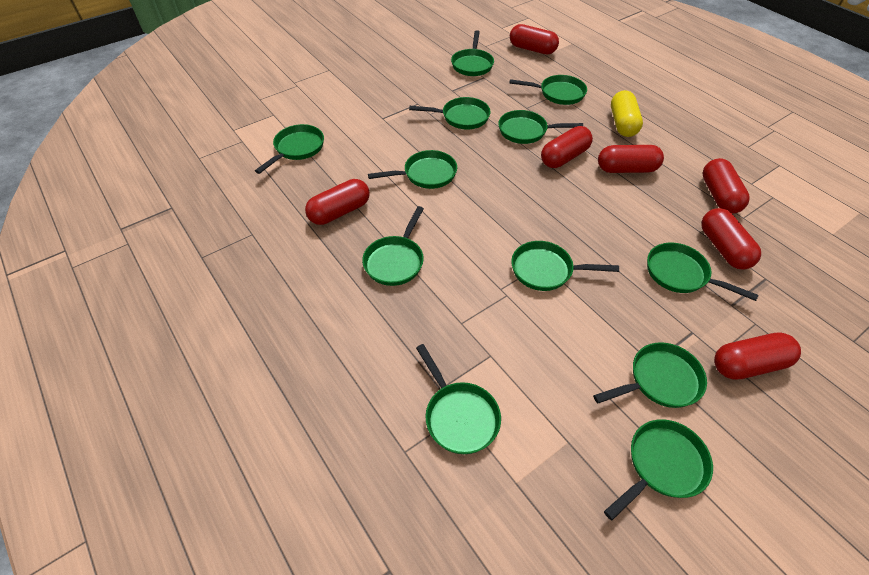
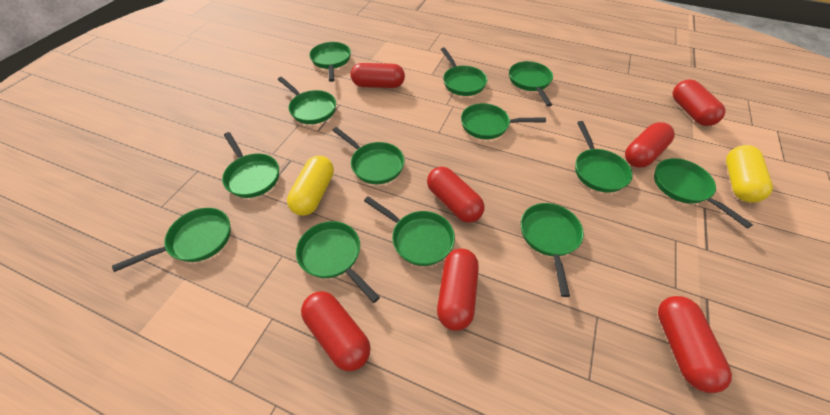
green pan: [255,124,324,174] [362,206,424,286] [368,150,457,189] [409,97,491,129] [416,344,501,454] [451,30,494,76] [498,110,583,144] [509,75,587,105] [511,241,619,291] [593,342,707,408] [604,419,713,520] [647,243,759,301] = 12 -> [112,208,231,272] [222,132,279,198] [278,77,336,124] [296,221,380,303] [309,42,351,82] [332,127,405,184] [364,196,455,266] [441,48,487,96] [461,103,546,139] [509,61,553,107] [521,203,584,297] [575,121,633,193] [654,158,753,229] = 13
yellow capsule: [611,90,643,137] = 1 -> [287,156,334,216] [726,145,773,203] = 2

